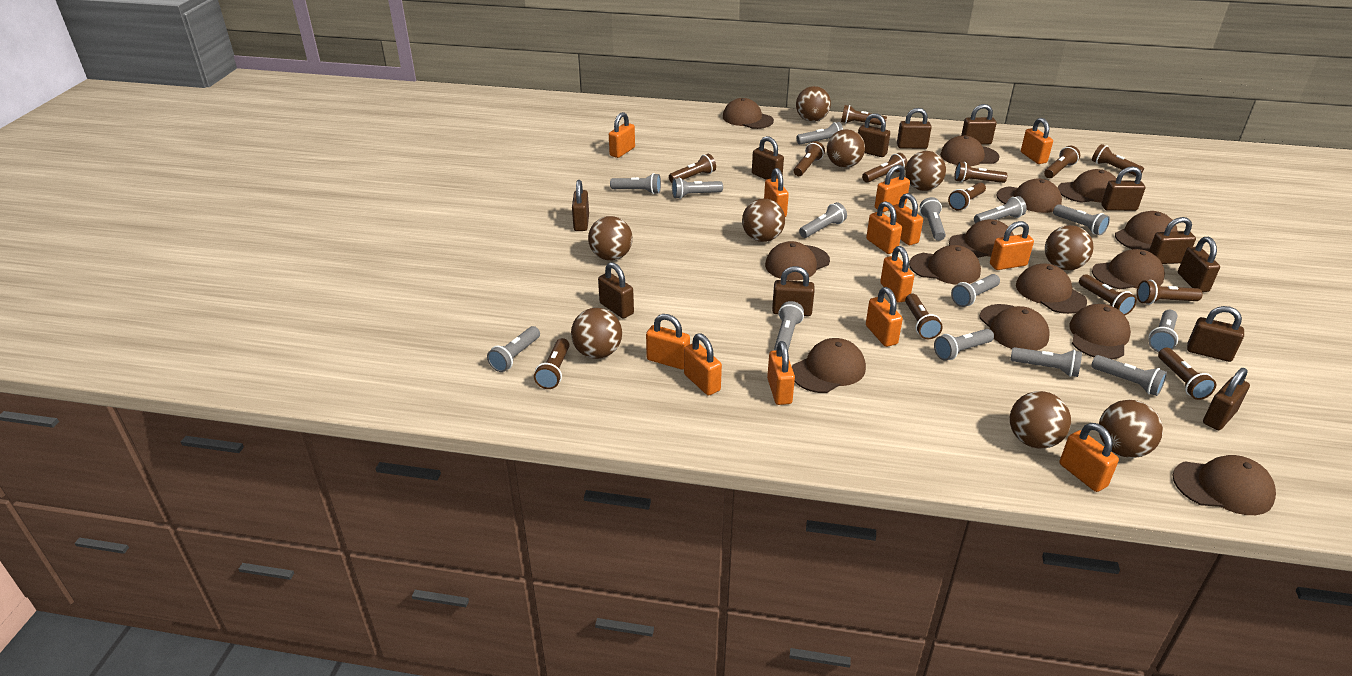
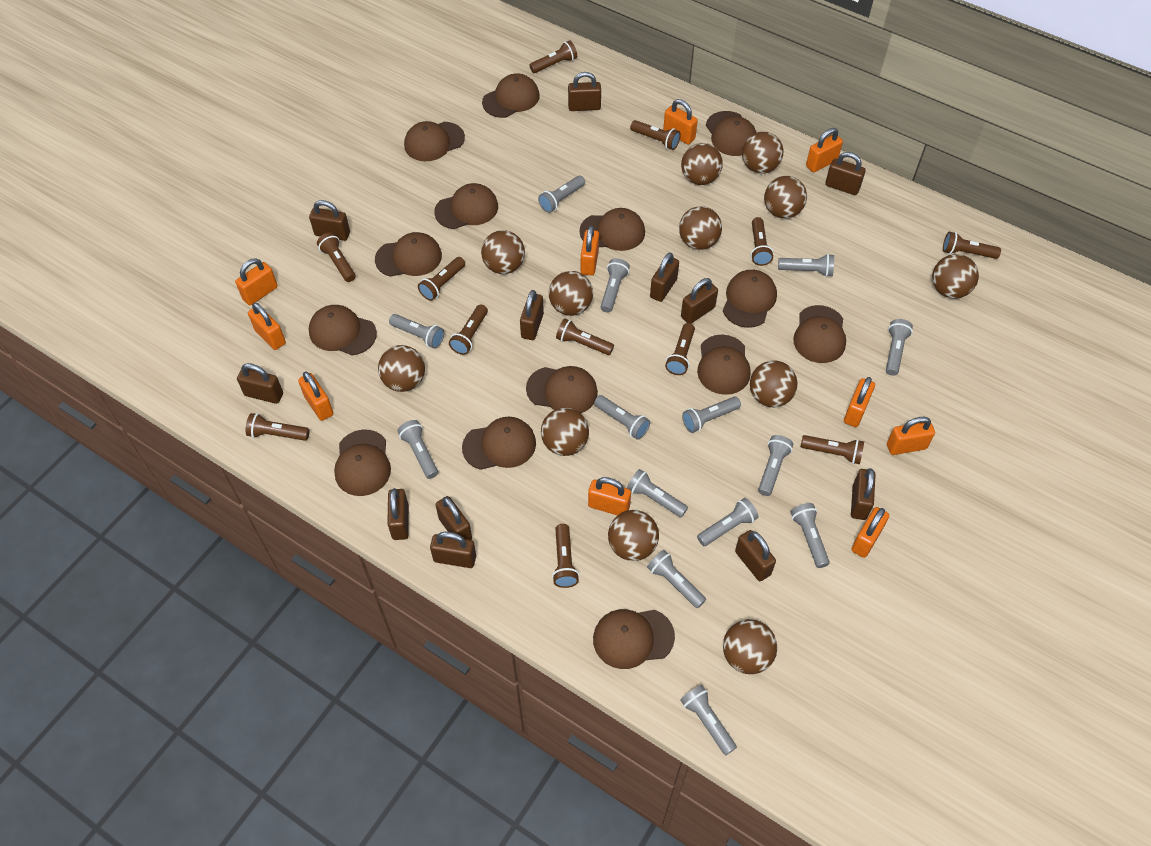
brown ball: [571,308,622,359] [588,216,633,260] [742,199,785,242] [796,86,831,122] [827,129,865,168] [905,151,946,191] [1010,391,1071,449] [1045,225,1093,270] [1099,400,1163,458] = 9 -> [378,345,425,392] [481,230,525,274] [541,408,589,456] [549,271,593,316] [608,510,659,561] [679,206,722,250] [681,143,722,185] [723,619,777,674] [742,132,783,173] [750,360,797,407] [764,176,807,219] [932,254,979,299] = 12
brown flashlight: [534,338,570,389] [669,154,716,183] [794,141,825,176] [841,105,887,125] [862,153,908,183] [905,294,943,339] [948,182,986,210] [955,162,1007,183] [1044,146,1080,178] [1079,274,1137,315] [1092,144,1144,176] [1137,280,1203,305] [1158,348,1216,400] = 13 -> [245,413,310,441] [317,232,356,282] [418,257,465,301] [449,304,488,355] [529,40,577,73] [552,524,579,588] [556,318,614,355] [630,120,681,150] [665,323,695,375] [751,217,774,266] [801,435,864,464] [943,232,1001,259] = 12
orange padlock: [609,112,635,158] [646,314,690,369] [684,333,722,396] [764,168,789,217] [767,341,795,405] [866,201,902,254] [866,287,903,347] [875,165,910,212] [880,246,914,303] [890,193,923,245] [990,221,1034,270] [1021,118,1053,164] [1060,423,1119,492] = 13 -> [235,258,278,305] [248,302,286,350] [298,371,333,421] [581,226,599,276] [588,477,631,515] [663,99,698,145] [806,128,843,172] [844,377,875,427] [851,507,889,558] [887,417,935,455] = 10

